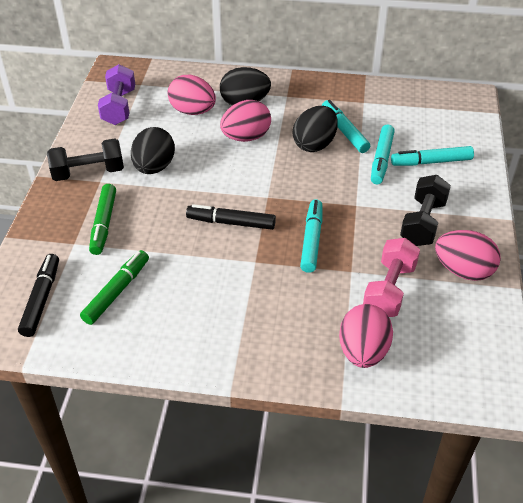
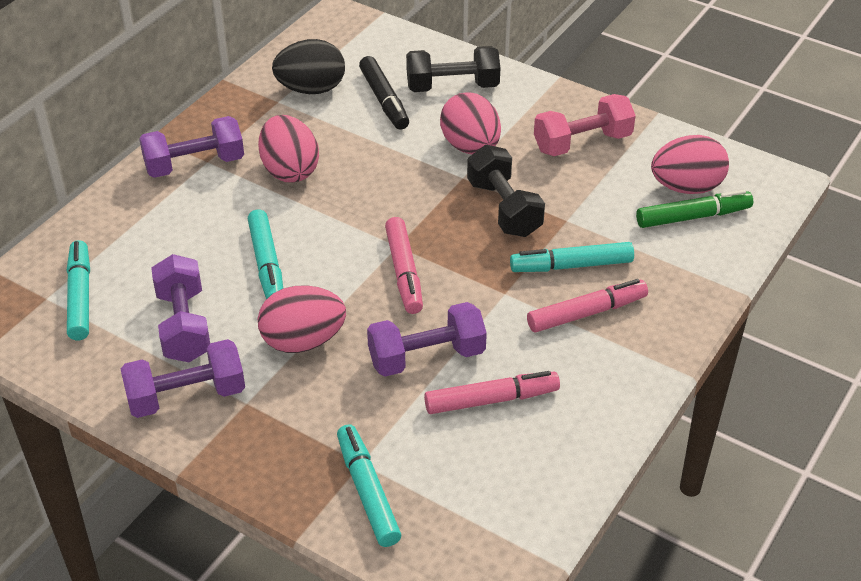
black egg: [131,127,175,174] [220,67,271,105] [293,106,338,152] = 3 -> [272,39,345,94] = 1
black marker: [18,254,59,337] [186,204,276,230] = 2 -> [359,56,409,130] = 1
green marker: [80,250,149,325] [89,184,116,255] = 2 -> [636,190,753,228] = 1
pink marker: none = 0 -> [385,217,423,314] [424,371,560,414] [527,279,648,333] = 3
purple dumbbell: [98,64,135,125] = 1 -> [121,339,245,418] [139,116,244,178] [151,254,210,362] [367,302,487,376] = 4

